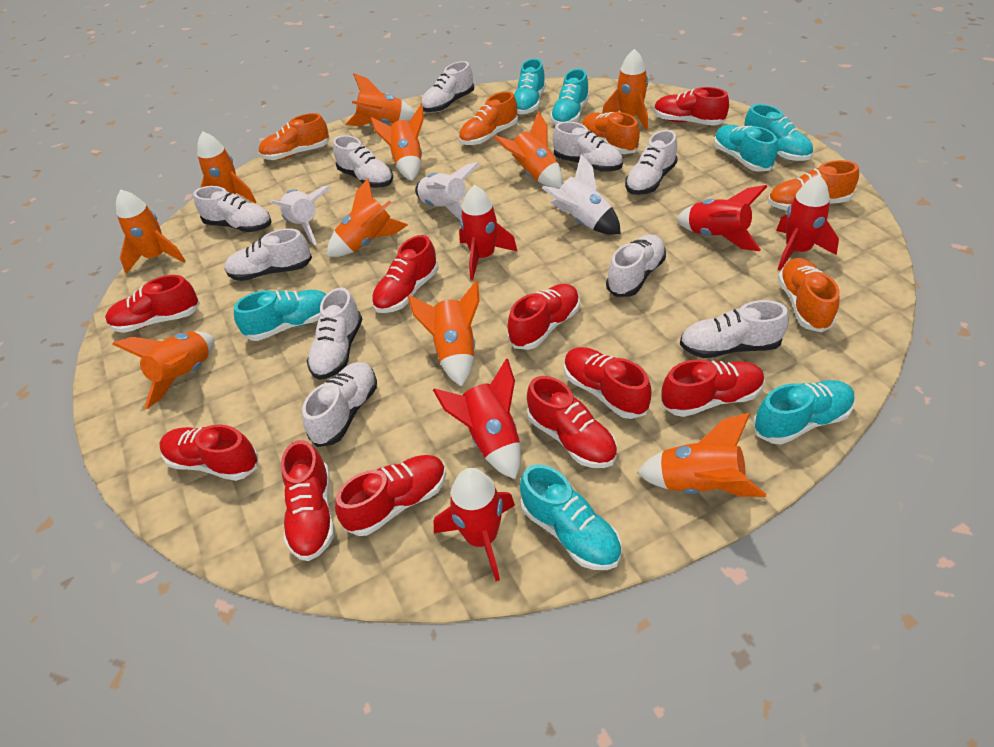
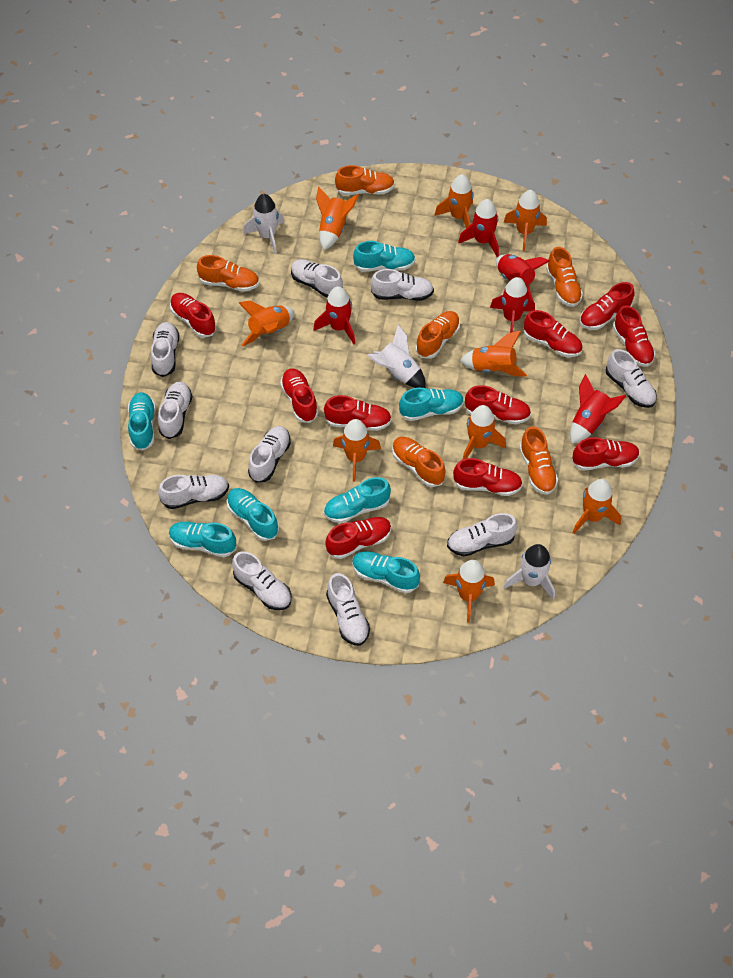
orange rocket: [112,331,214,409] [116,189,185,274] [197,131,256,203] [327,179,408,257] [346,73,415,126] [370,104,424,181] [408,280,480,387] [494,111,563,188] [602,49,648,130] [637,413,766,497] = 10 -> [239,301,294,347] [316,186,359,250] [333,419,381,482] [434,174,474,228] [443,560,495,623] [460,331,527,377] [462,405,506,460] [503,190,547,251] [572,479,621,534] = 9
orange shoe: [258,113,330,160] [459,91,518,145] [582,112,640,154] [768,160,859,210] [778,258,839,332] = 5 -> [197,255,259,292] [335,165,395,195] [392,437,445,487] [416,311,460,359] [519,426,558,495] [546,247,583,307] = 6

